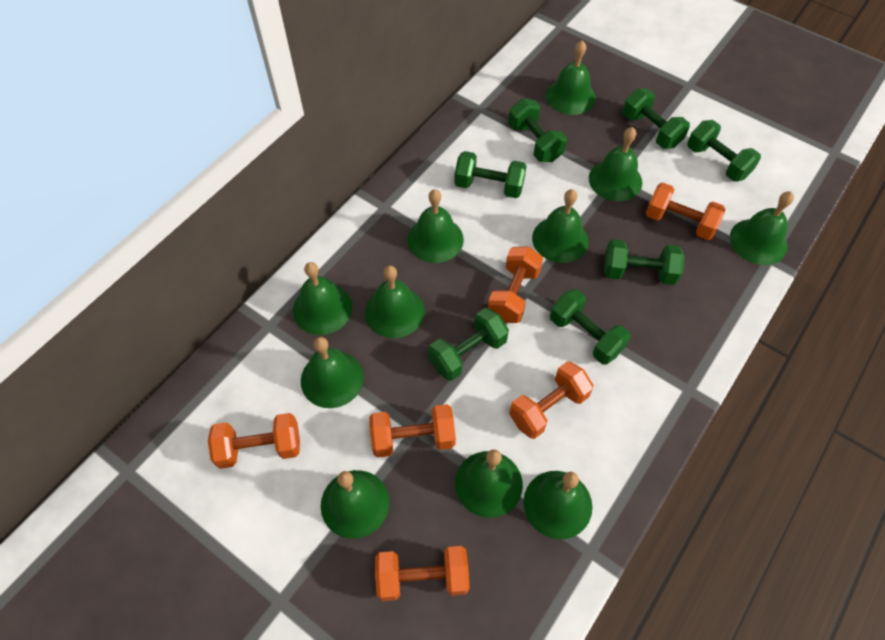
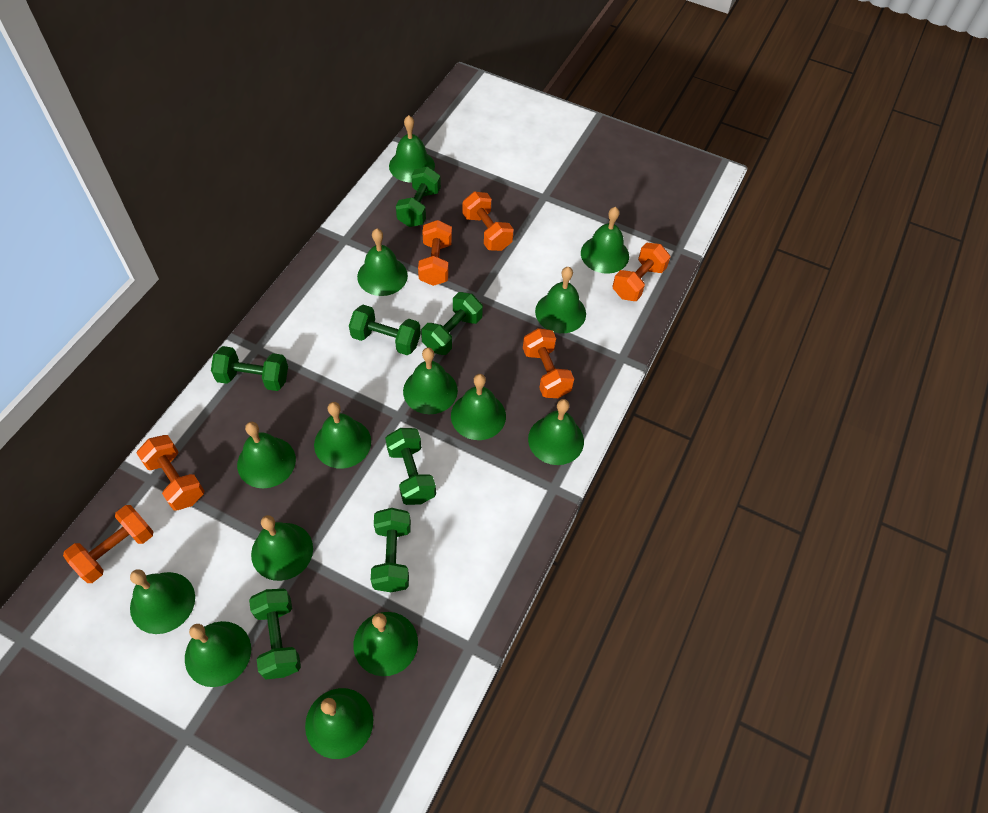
green bell: [293,262,352,335] [301,337,364,408] [321,470,389,539] [365,265,425,338] [407,189,464,263] [455,449,523,518] [523,471,592,539] [532,189,589,263] [546,40,596,115] [589,127,642,201] [730,191,794,265] = 11 -> [130,569,195,634] [185,621,251,687] [237,422,296,489] [251,515,313,581] [305,688,373,759] [314,402,371,469] [353,612,418,676] [357,229,408,296] [389,115,435,183] [403,348,458,414] [451,374,506,440] [528,399,584,465] [535,267,586,333] [581,207,629,274] = 14

